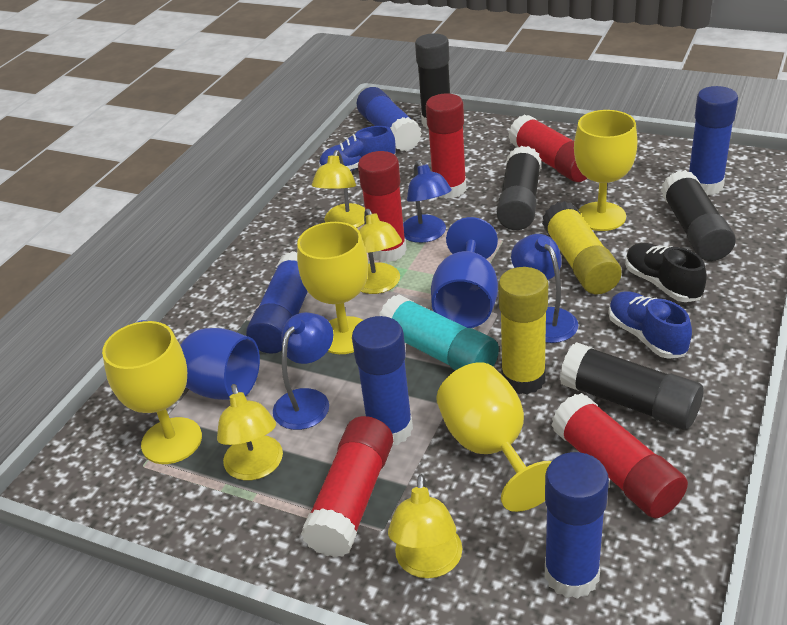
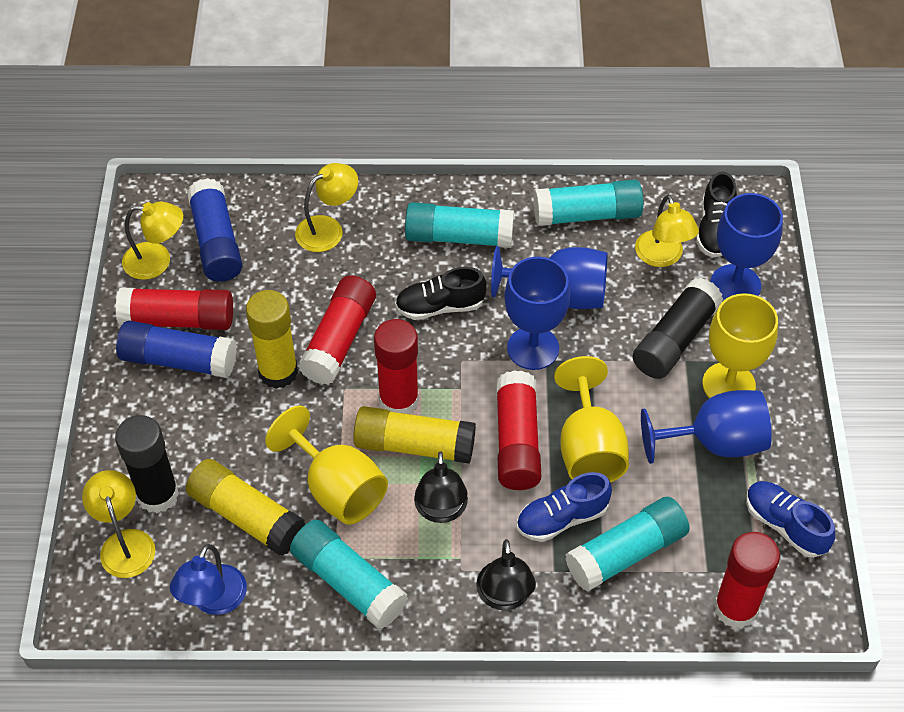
black glue stick: [415,33,450,129] [497,146,541,230] [560,342,703,430] [661,170,736,261] = 4 -> [115,415,179,513] [633,277,724,379] = 2
black lamp: none = 0 -> [414,451,468,523] [476,539,536,610] = 2
black shoe: [625,243,707,302] = 1 -> [395,267,487,320] [696,172,737,257] = 2
blue glue stick: [246,251,308,354] [352,316,413,445] [357,87,422,151] [545,452,609,599] [689,86,738,195] = 5 -> [116,321,237,378] [187,178,242,282] = 2
blue goblet: [138,320,260,400] [431,217,498,328] = 2 -> [491,246,607,309] [504,257,570,370] [641,390,772,464] [710,193,783,302] = 4
blue lamp: [273,312,334,430] [403,160,452,243] [511,234,578,343] = 3 -> [170,544,247,615] = 1
turquoise glue stick: [380,294,499,371] = 1 -> [290,519,408,629] [405,202,514,248] [534,180,643,226] [565,497,690,592] = 4
yellow glue stick: [498,267,548,394] [542,201,622,294] = 2 -> [186,459,305,556] [246,290,298,389] [353,406,476,464] = 3
yellow goblet: [102,321,202,464] [297,222,368,354] [436,362,552,512] [574,110,637,231] = 4 -> [265,406,388,525] [554,356,629,482] [702,293,778,398] = 3

